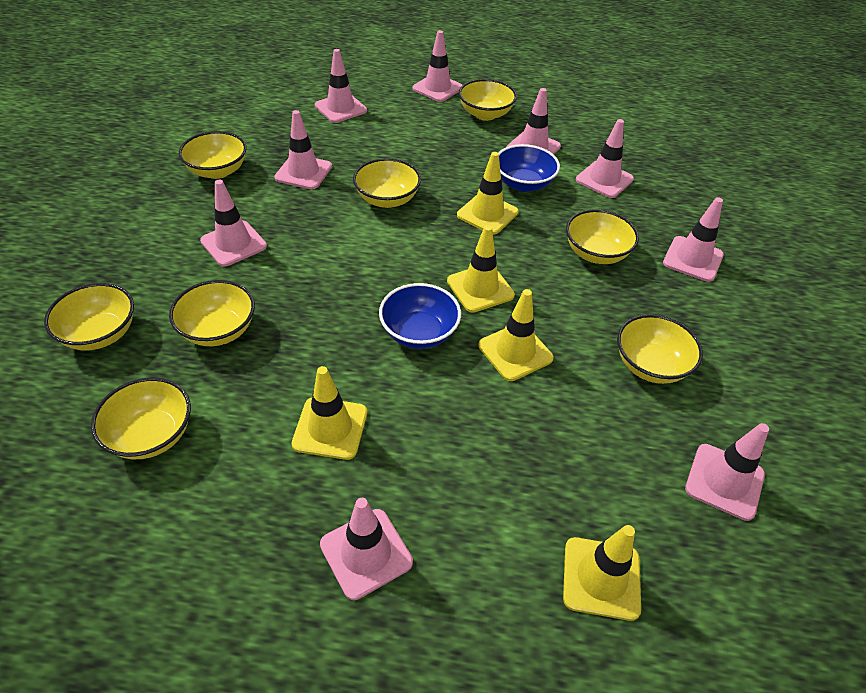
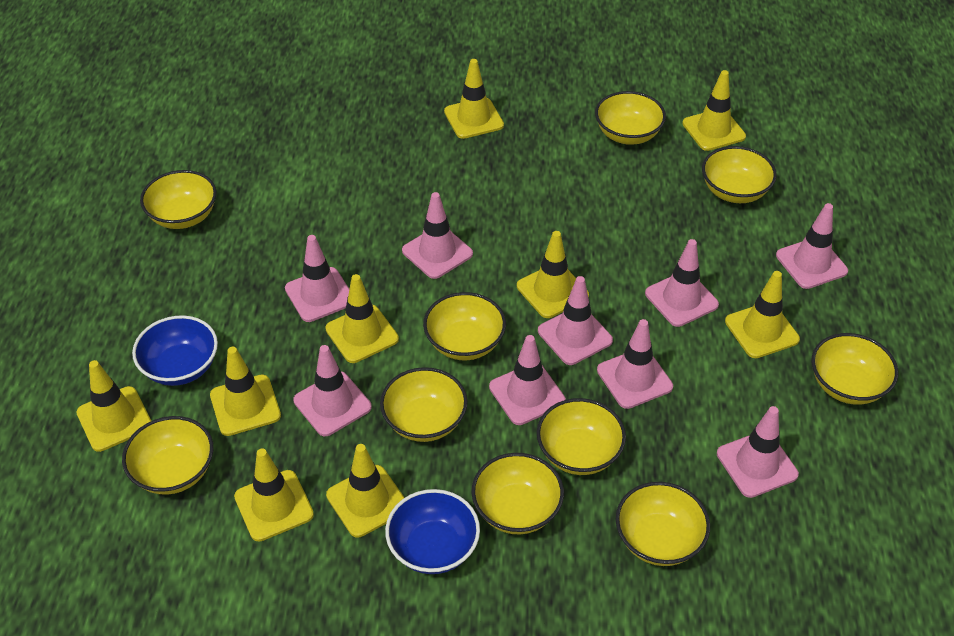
yellow bowl: [44,283,134,350] [91,377,191,459] [169,280,255,346] [179,131,246,179] [353,158,421,208] [459,79,517,121] [566,209,639,264] [617,314,703,384] = 8 -> [122,416,214,494] [140,170,217,229] [380,367,467,442] [423,292,506,360] [471,453,564,534] [537,398,626,475] [595,91,666,145] [616,482,710,566] [702,146,777,203] [812,333,898,405] = 10
yellow traffic cone: [292,366,367,460] [447,225,515,313] [457,152,519,234] [478,289,554,381] [563,525,641,621] = 5 -> [76,360,151,452] [210,347,281,436] [234,449,314,542] [325,274,399,363] [326,444,405,537] [444,59,504,139] [517,231,589,318] [682,70,746,151] [725,271,800,358] = 9

